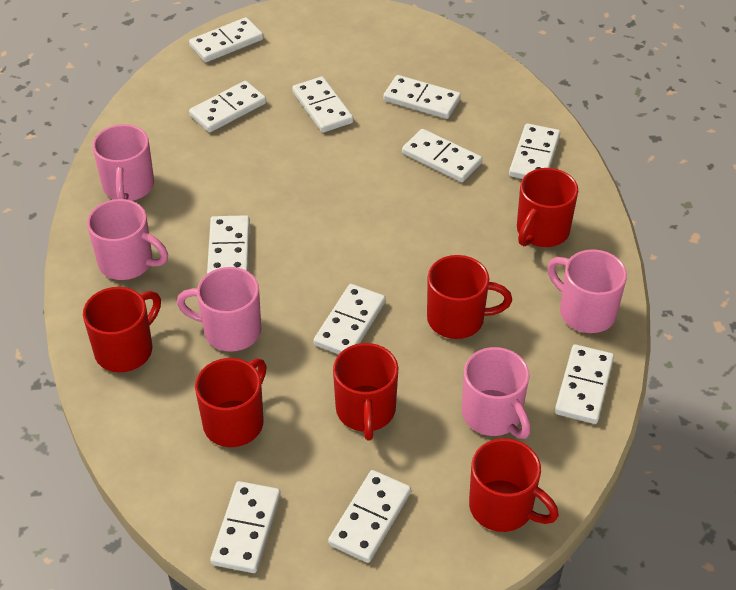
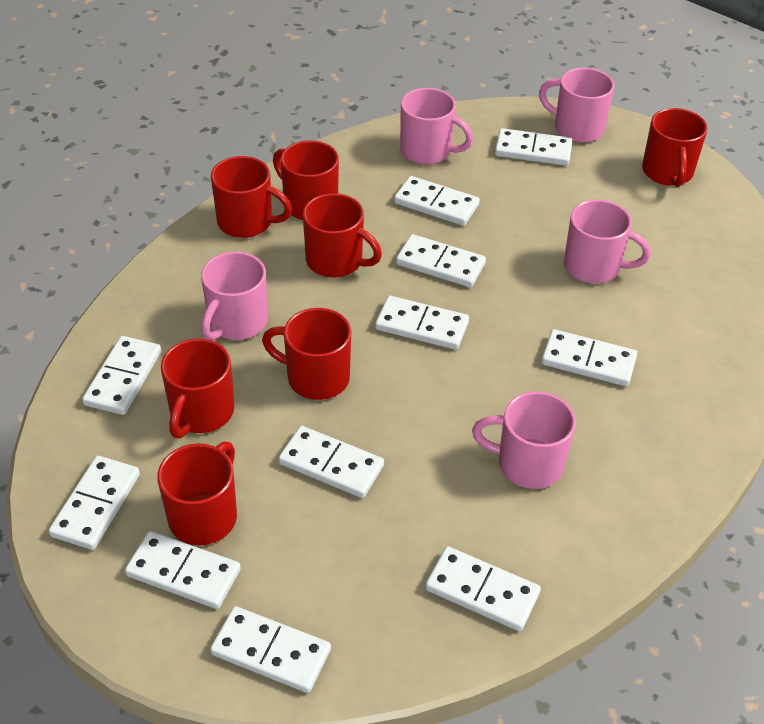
red mug: [83,287,161,372] [195,358,267,447] [333,343,398,441] [427,255,512,339] [469,438,559,532] [517,168,578,247] = 6 -> [157,441,237,545] [161,339,234,438] [211,156,292,238] [262,308,351,400] [273,141,339,220] [303,193,382,277] [642,108,708,187] = 7

